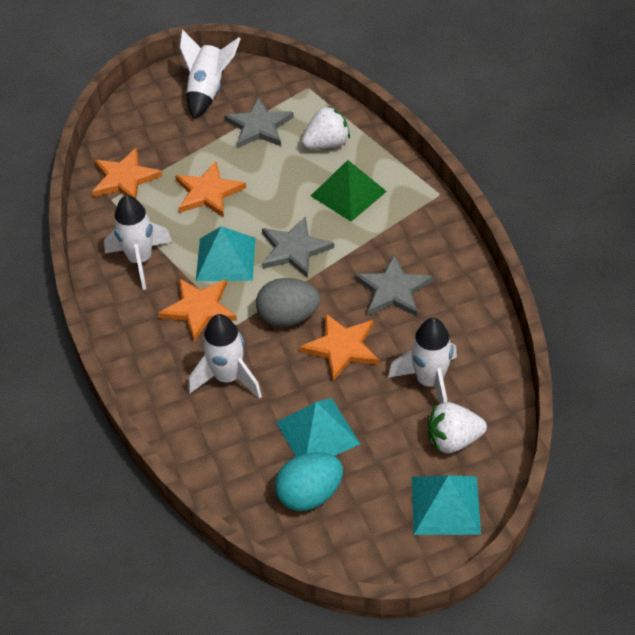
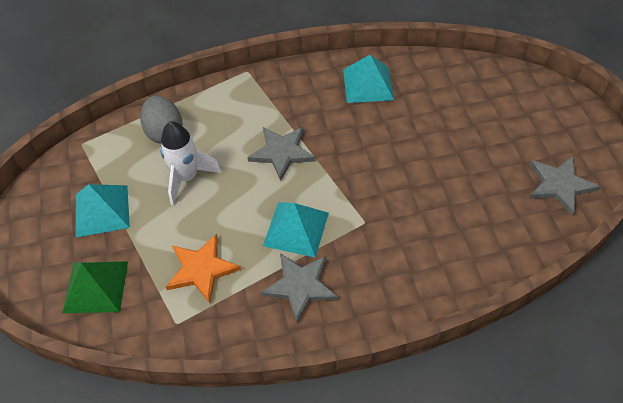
orange star: [92,148,162,198] [158,278,237,342] [175,161,246,217] [299,313,379,381] = 4 -> [166,234,241,303] = 1
turquoise egg: [275,452,343,511] = 1 -> none = 0
white rocket: [104,195,172,290] [179,29,240,119] [188,314,262,399] [388,318,457,404] = 4 -> [160,121,222,205] = 1
white strawberry: [302,105,350,149] [428,402,487,453] = 2 -> none = 0

